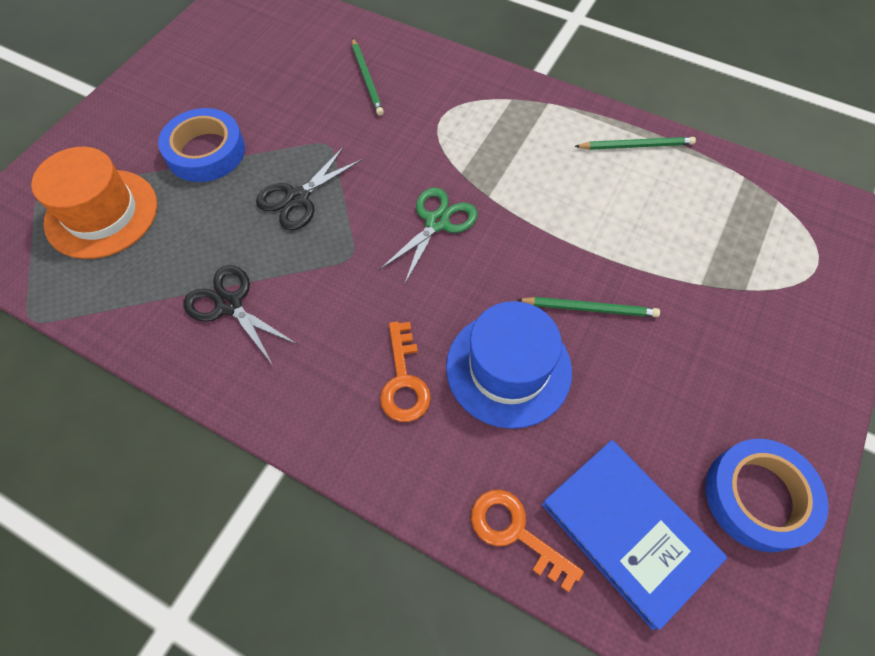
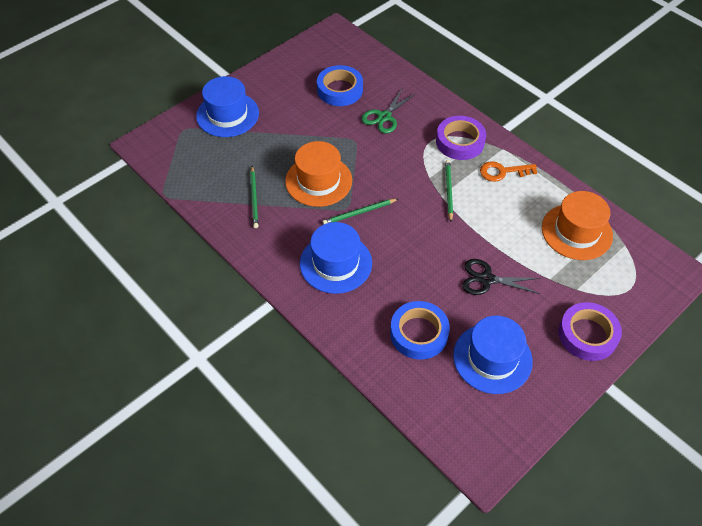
black scissors: [184,265,298,365] [256,146,363,231] = 2 -> [462,259,541,295] = 1
blue book: [542,440,727,630] = 1 -> none = 0
blue hat: [446,301,572,429] = 1 -> [196,76,259,137] [300,222,372,294] [453,316,533,394] = 3
orange hat: [31,147,157,259] = 1 -> [285,141,352,207] [542,191,613,260] = 2
orange key: [380,322,431,422] [471,489,584,592] = 2 -> [480,161,537,182] = 1
purple tape: none = 0 -> [436,116,486,160] [559,302,622,361] = 2

